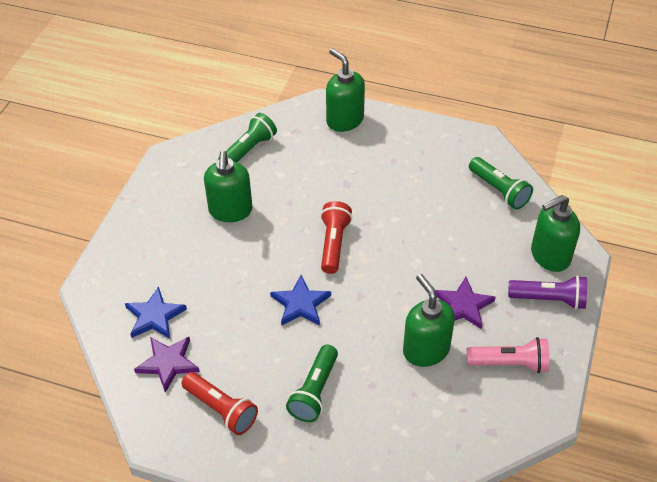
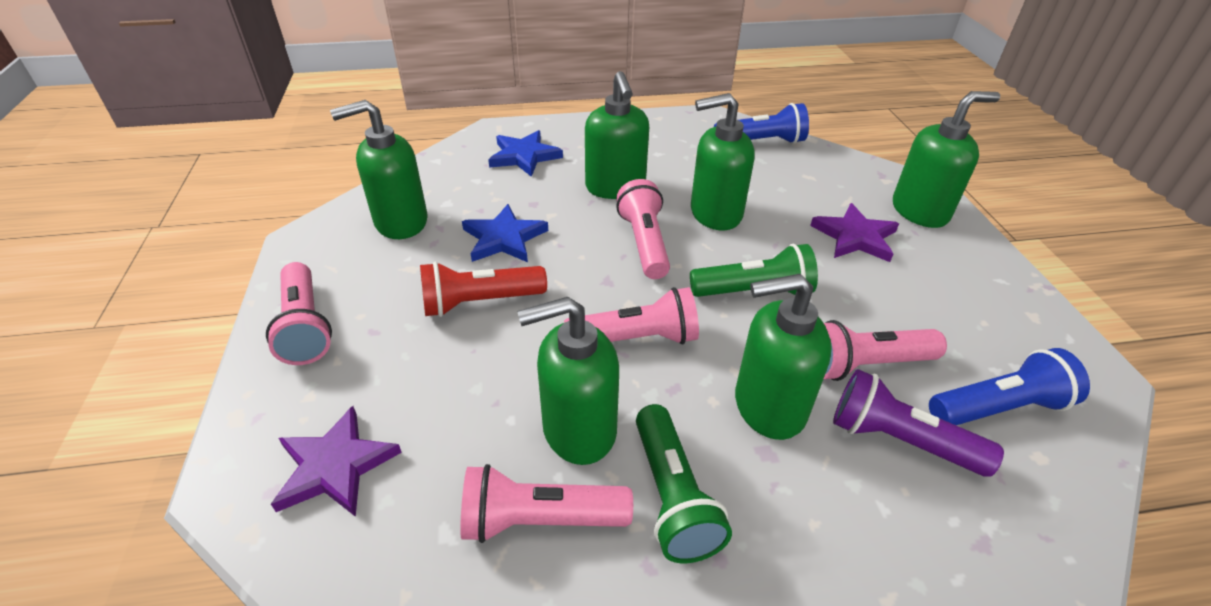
blue flashlight: none = 0 -> [714,103,809,144] [929,348,1090,425] = 2
green flashlight: [218,113,277,162] [286,345,338,422] [469,157,533,210] = 3 -> [636,404,732,563] [690,244,818,297] = 2
green soap dispenser: [204,151,253,222] [326,48,365,132] [403,274,455,367] [531,195,580,272] = 4 -> [330,100,428,239] [517,297,619,465] [585,71,649,199] [691,93,755,230] [735,274,832,440] [893,91,1000,228] = 6
pink flashlight: [467,337,549,373] = 1 -> [266,262,332,365] [460,464,633,543] [564,287,699,344] [616,179,670,279] [824,320,947,381] = 5
red flashlight: [182,372,258,435] [320,201,352,274] = 2 -> [420,262,547,317] = 1

